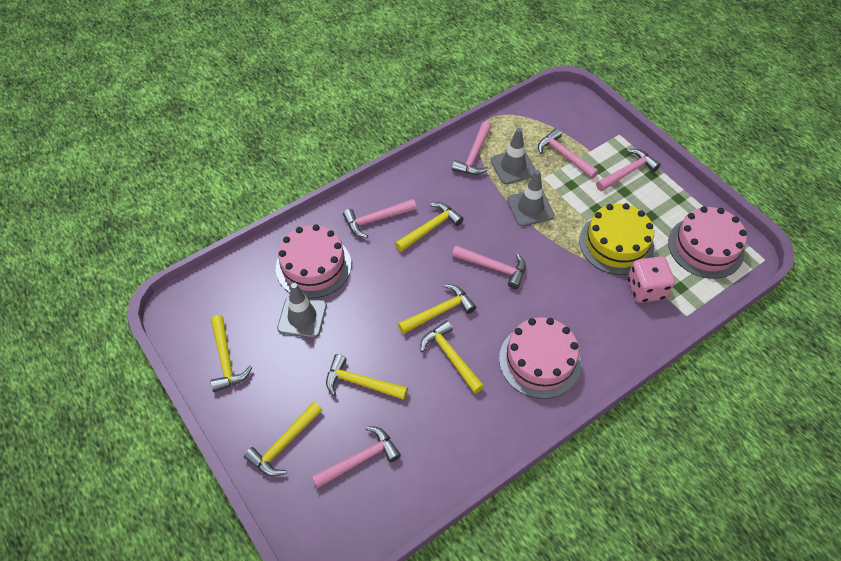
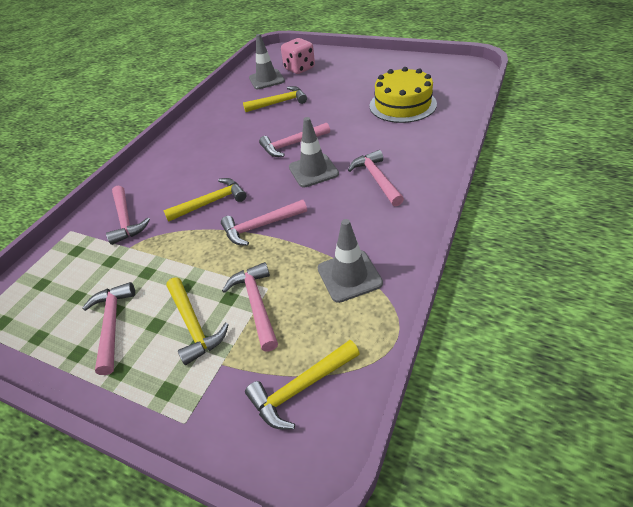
pink cake: [276,224,351,298] [499,317,581,399] [668,206,747,279] = 3 -> none = 0
yellow hammer: [210,315,252,392] [244,401,322,476] [326,354,408,400] [395,202,464,252] [398,284,476,334] [420,320,484,393] = 6 -> [163,178,246,222] [166,278,229,365] [243,86,307,112] [245,340,360,430] = 4

